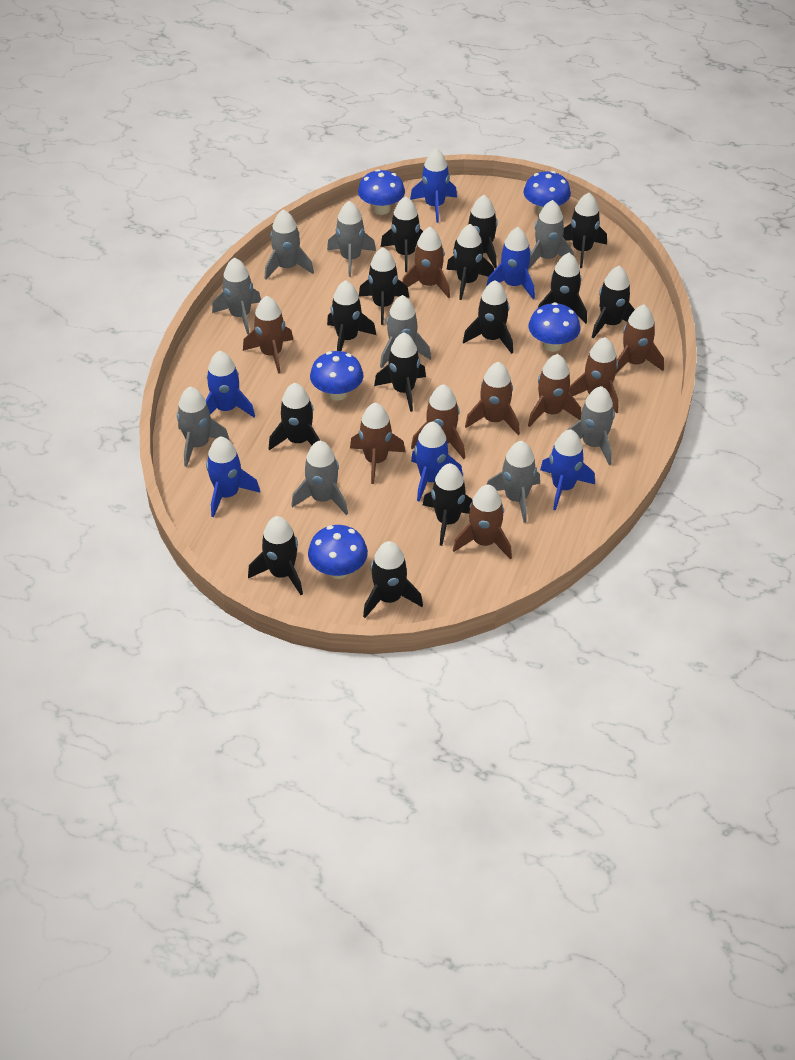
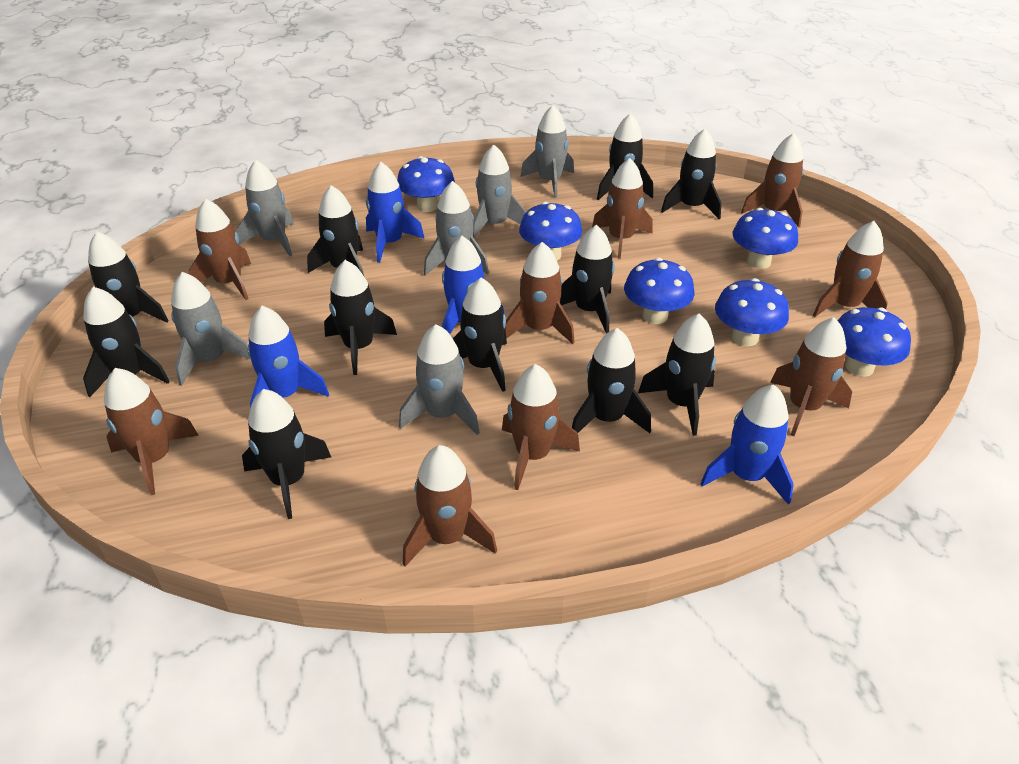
black rocket: [248,516,303,595] [269,383,321,450] [327,280,376,351] [359,247,409,325] [363,541,423,618] [374,333,426,412] [381,196,423,272] [423,463,473,546] [446,224,494,300] [453,195,498,268] [463,280,513,354] [538,253,587,324] [563,193,607,268] [592,266,635,339] = 14 -> [83,287,170,398] [88,231,169,323] [242,389,331,519] [307,185,364,276] [324,260,397,375] [453,278,507,392] [560,225,615,334] [572,328,651,433] [597,113,653,200] [638,314,716,436] [661,129,722,219] = 11
blue mushroom: [308,525,368,579] [310,351,363,401] [358,169,405,215] [523,171,571,214] [529,302,580,352] = 5 -> [397,156,455,212] [519,202,582,261] [624,258,694,324] [715,278,789,346] [733,208,798,269] [837,307,911,377] = 6
blue rocket: [206,351,255,417] [206,436,260,517] [410,148,457,223] [411,421,463,502] [486,227,535,299] [540,429,595,511] = 6 -> [248,306,329,408] [366,162,425,263] [442,236,504,334] [700,384,794,505] = 4
grey rocket: [177,387,230,467] [212,257,261,334] [265,209,314,280] [291,441,348,515] [327,201,376,277] [380,295,431,368] [487,441,540,523] [528,200,574,269] [567,386,615,465] = 9 -> [171,272,251,386] [237,160,294,256] [399,324,480,435] [424,181,489,276] [473,145,526,238] [520,105,574,197] = 6

